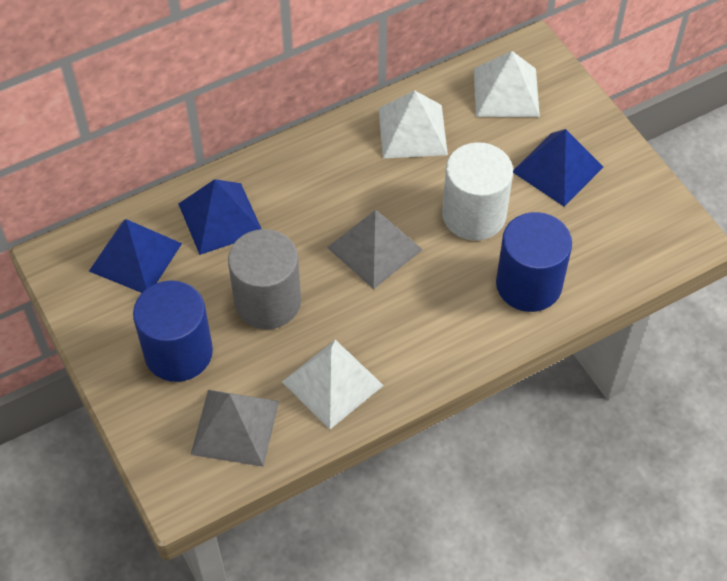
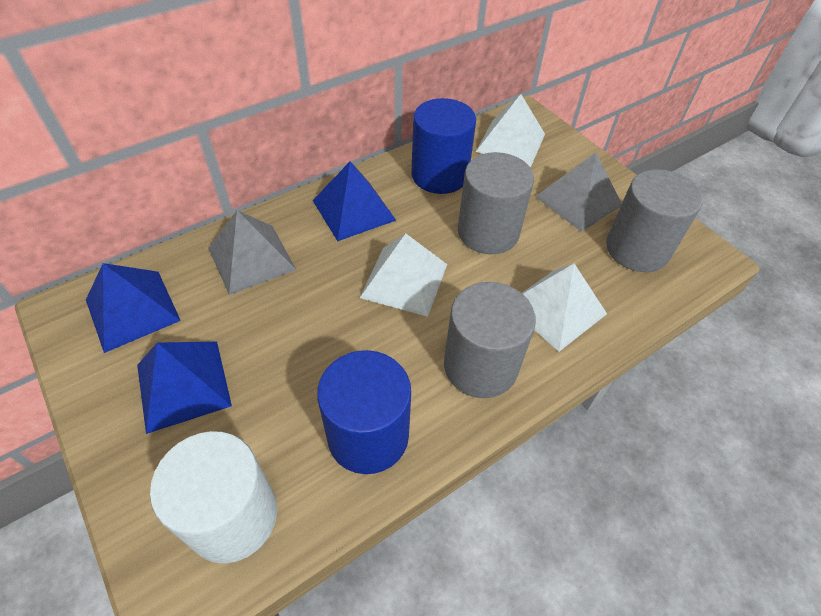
grey cylinder: [228,229,301,329] = 1 -> [444,282,536,398] [458,152,534,254] [606,169,703,272] = 3

